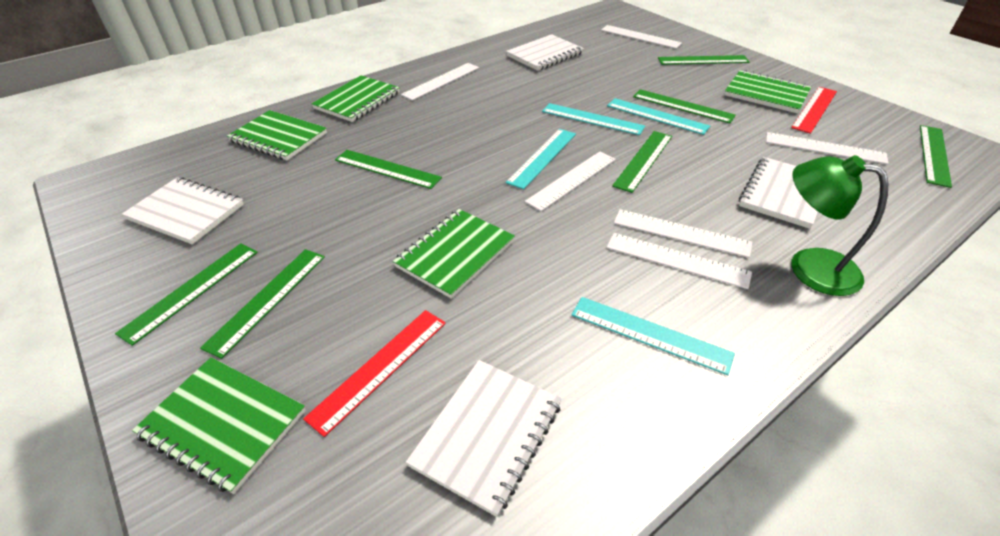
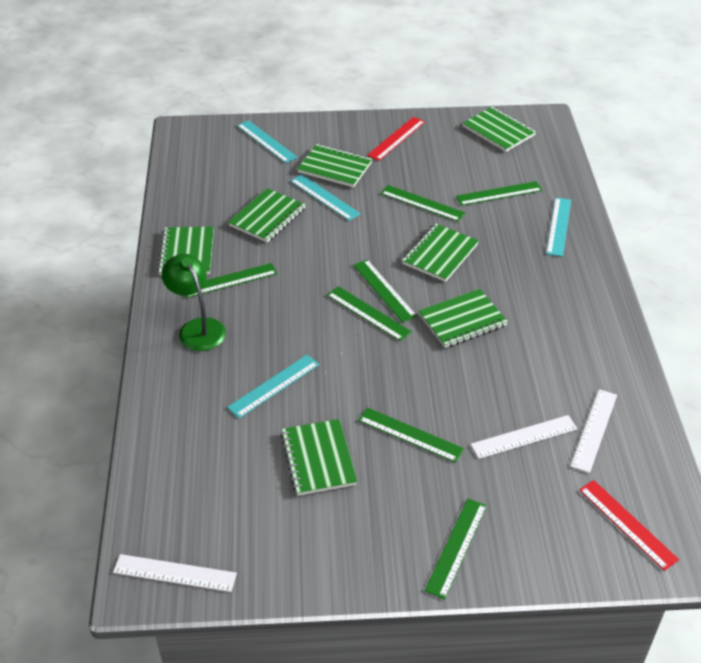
green notebook: [132,357,306,494] [227,110,327,161] [311,75,400,122] [393,209,515,299] [724,70,811,113] = 5 -> [157,227,214,275] [228,188,306,243] [281,419,358,496] [297,144,372,187] [402,224,479,282] [419,289,508,348] [463,107,536,152] = 7
white notebook: [122,177,244,245] [406,360,562,517] [506,34,584,71] [739,157,818,229] = 4 -> none = 0
white ruler: [401,63,479,101] [525,151,616,211] [601,25,682,49] [606,233,752,289] [614,209,752,258] [766,132,889,164] = 6 -> [113,554,237,592] [470,415,577,459] [570,389,617,473] = 3

